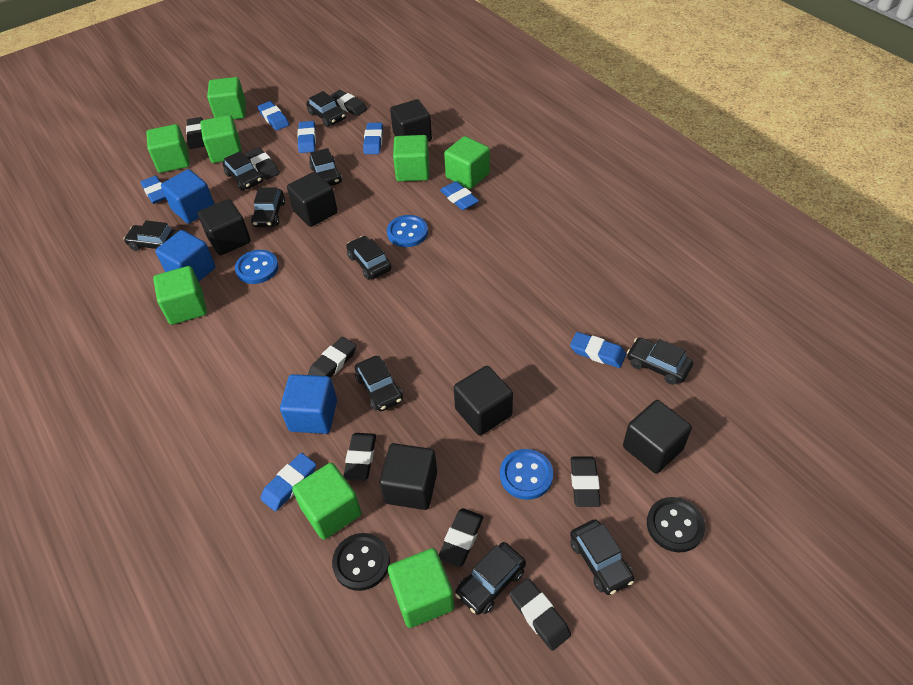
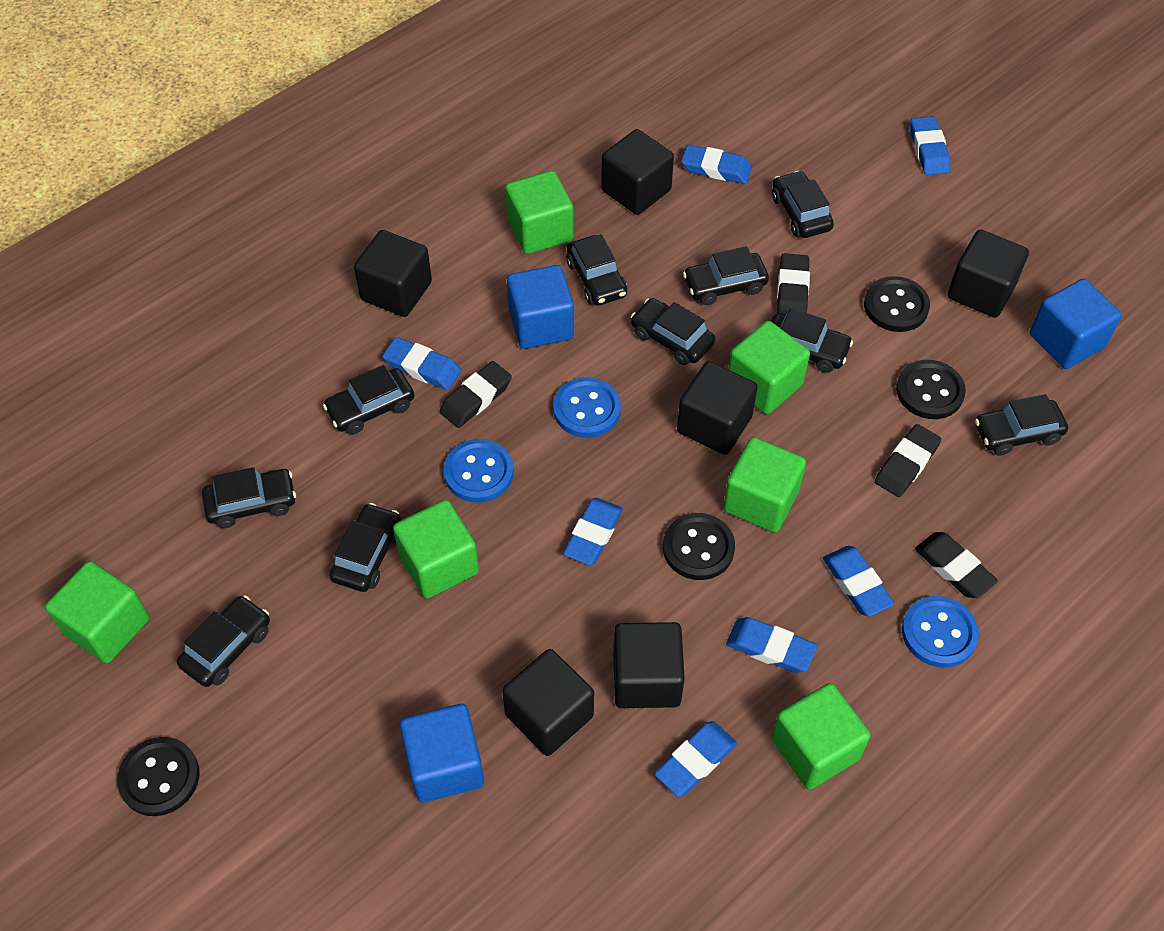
black button: [332,533,390,591] [647,497,705,552] = 2 -> [117,737,199,816] [663,513,735,580] [864,276,930,332] [896,360,966,419] = 4
black eraser: [186,117,205,149] [246,147,280,180] [308,337,356,378] [330,90,367,116] [343,433,376,481] [439,508,483,567] [509,578,571,651] [571,456,601,507] = 8 -> [440,361,512,428] [777,253,810,315] [875,424,941,497] [915,532,998,598] = 4
green cube: [146,124,190,173] [153,266,207,325] [200,115,242,163] [207,77,246,120] [292,463,361,540] [388,548,455,628] [393,135,429,181] [444,136,490,189] = 8 -> [45,561,149,663] [393,500,479,599] [505,171,573,254] [723,437,806,532] [728,321,810,414] [771,683,870,789] = 6

